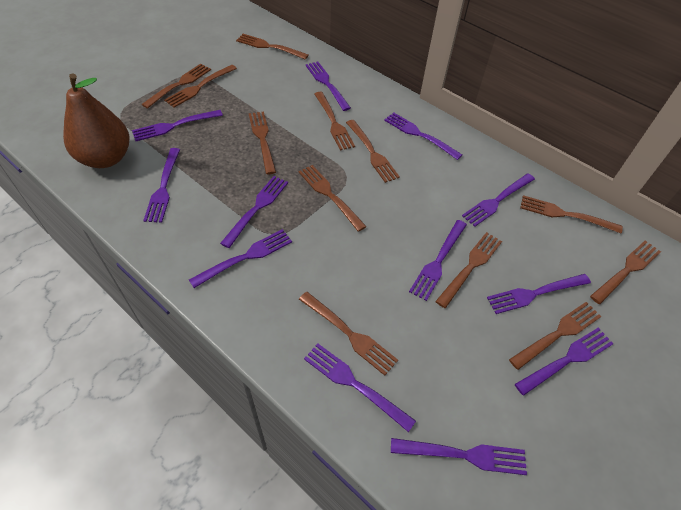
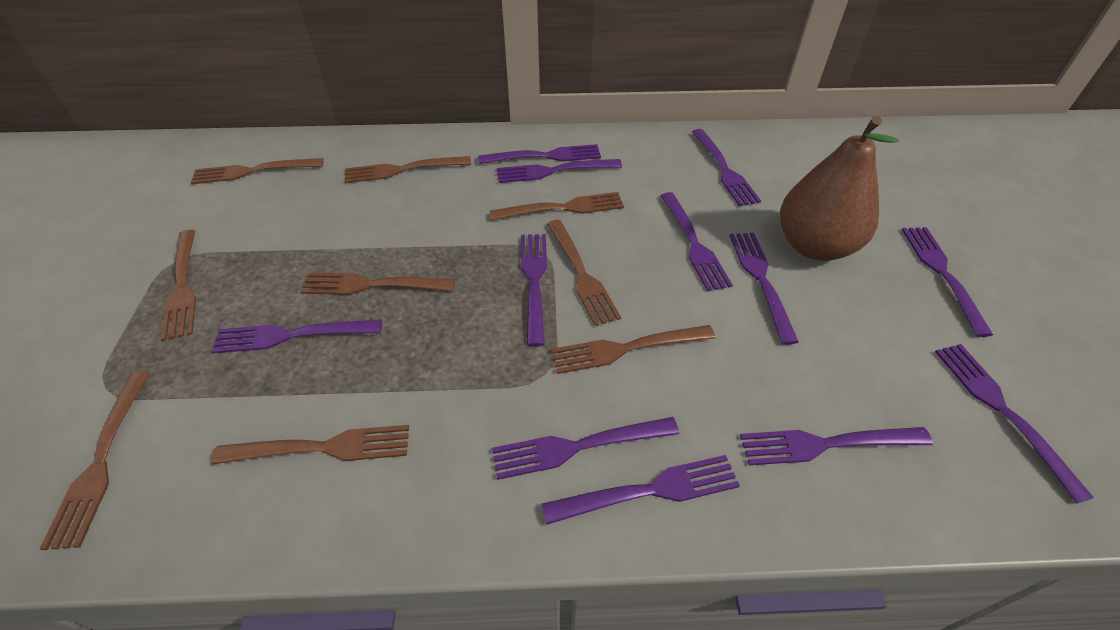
brown fork: [142,64,211,109] [164,65,237,108] [236,34,309,60] [249,112,276,174] [298,165,367,232] [299,292,398,376] [315,92,355,151] [346,120,400,183] [435,232,502,308] [509,302,601,370] [520,195,623,233] [590,240,661,304] = 12 -> [40,371,149,550] [160,230,196,341] [190,158,323,184] [212,425,409,465] [301,273,455,295] [345,156,471,183] [490,192,624,221] [547,220,621,326] [551,325,715,374] = 9

